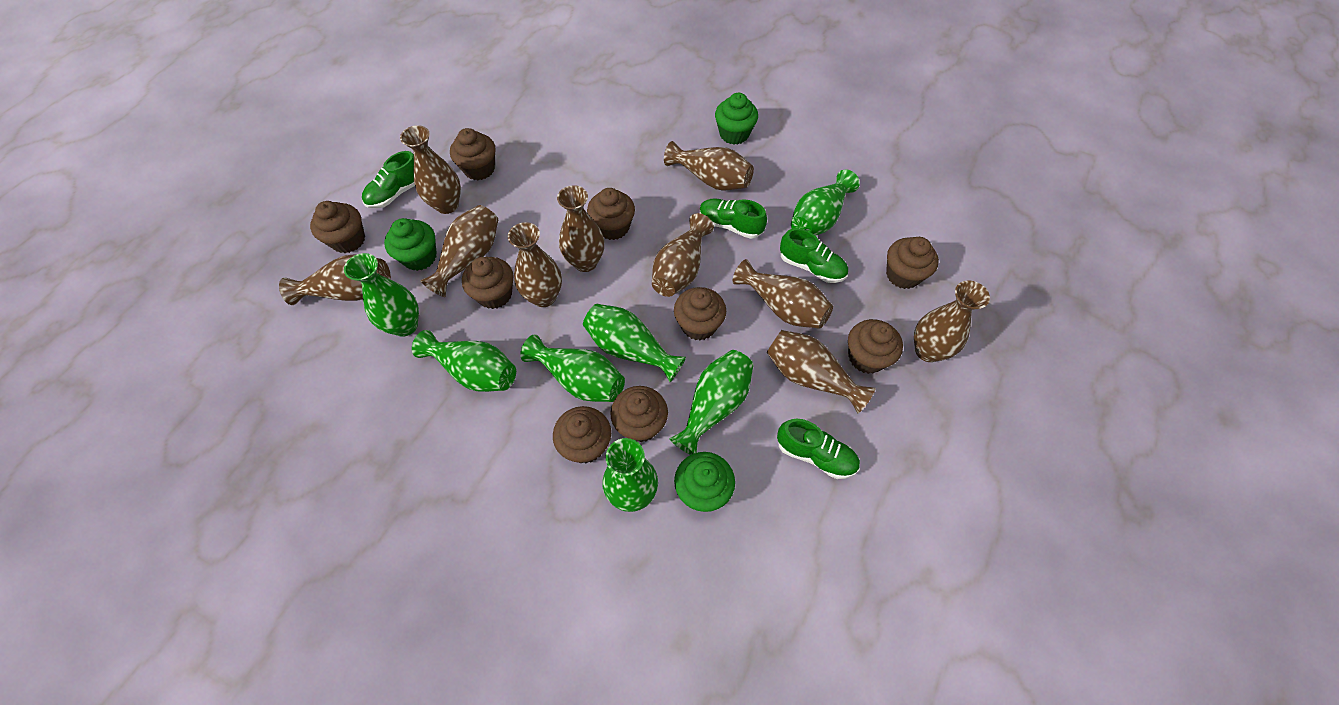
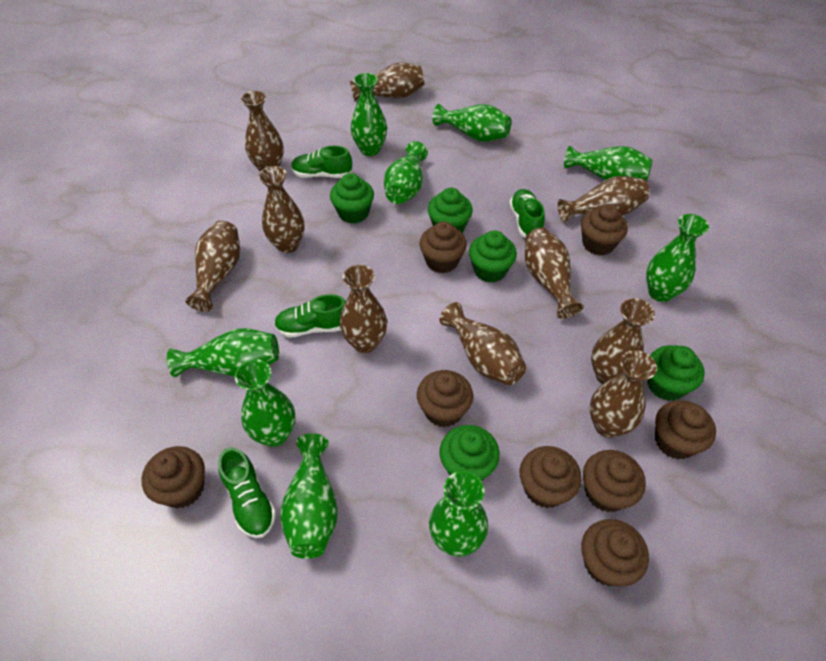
brown cupcake: [310,201,365,253] [450,128,496,180] [462,257,514,309] [553,406,611,464] [587,188,635,240] [610,386,668,443] [674,287,726,340] [848,319,903,374] [886,237,939,289] = 9 -> [142,446,205,509] [417,370,473,427] [420,221,467,273] [520,446,582,508] [581,204,628,255] [581,519,649,586] [583,450,646,512] [655,400,716,459] = 8
green cupcake: [384,218,437,271] [674,452,735,512] [715,93,758,145] = 3 -> [330,173,374,224] [428,188,473,233] [440,425,500,481] [469,230,517,283] [647,345,705,401] = 5
green vase: [344,253,419,337] [412,330,516,392] [520,334,625,402] [583,304,686,382] [602,438,658,512] [669,350,754,455] [791,169,860,236] = 7 -> [167,328,279,377] [235,359,295,447] [280,433,338,559] [351,73,387,156] [384,141,428,204] [429,471,488,556] [433,104,511,142] [564,146,652,181] [646,214,709,302] = 9

